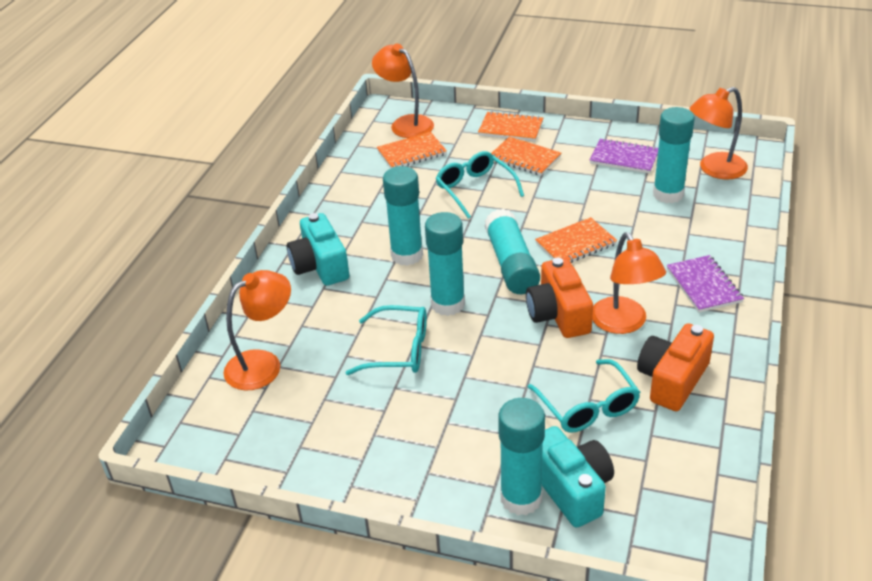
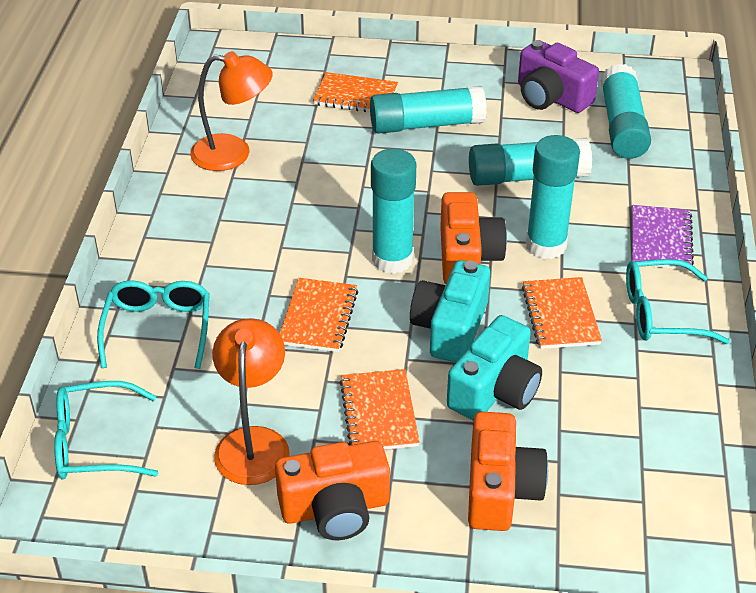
orange camera: [526,257,593,338] [637,323,714,411] = 2 -> [275,441,390,540] [440,192,507,284] [468,411,548,531] = 3
orange lamp: [223,270,291,391] [372,44,434,138] [592,232,666,334] [689,87,748,180] = 4 -> [190,51,273,171] [212,318,290,485] = 2
purple camera: none = 0 -> [518,40,599,113] = 1
purple notebook: [590,138,658,174] [667,255,744,312] = 2 -> [632,205,694,270] = 1

